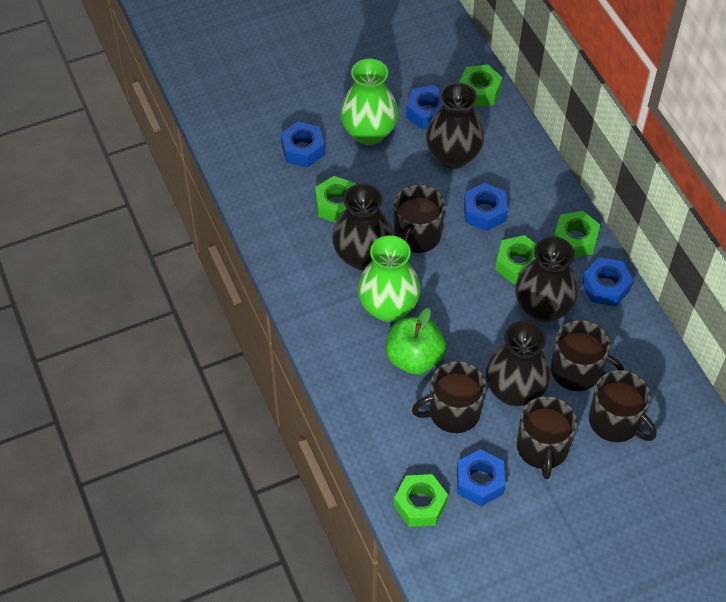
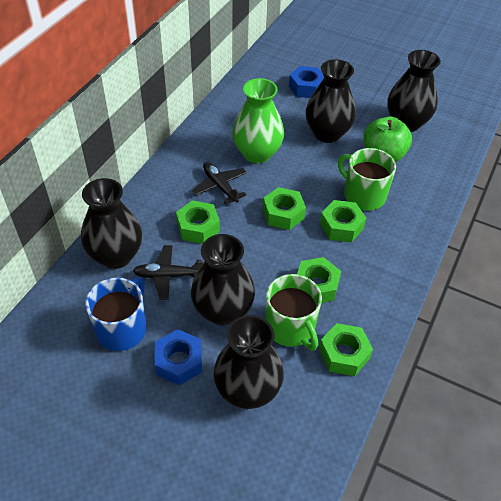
black mug: [394,184,445,253] [412,361,486,433] [517,396,577,479] [551,320,624,391] [589,370,657,442] = 5 -> none = 0
black plane: none = 0 -> [133,245,203,300] [192,162,247,204] = 2
black vase: [332,183,393,270] [426,82,484,169] [486,321,551,406] [515,237,578,323] = 4 -> [81,178,142,269] [191,234,255,326] [213,315,284,409] [306,59,356,143] [387,50,441,132] = 5
blue mug: none = 0 -> [85,277,146,351] = 1
blue nut: [281,122,325,167] [406,85,443,129] [457,449,505,506] [464,183,508,231] [582,258,633,306] = 5 -> [155,329,202,386] [289,66,324,98] = 2
green mug: none = 0 -> [265,274,322,351] [338,148,396,211] = 2
green vase: [340,59,398,145] [358,235,421,322] = 2 -> [232,78,284,164] = 1

